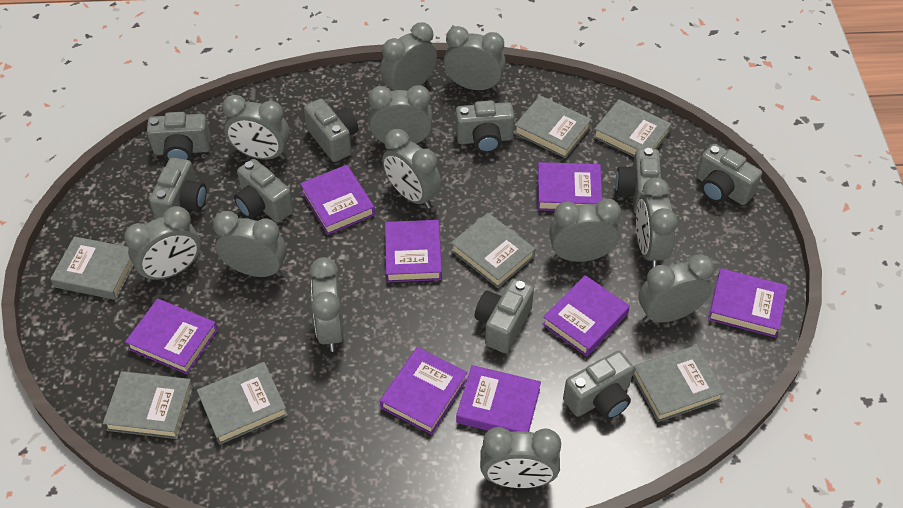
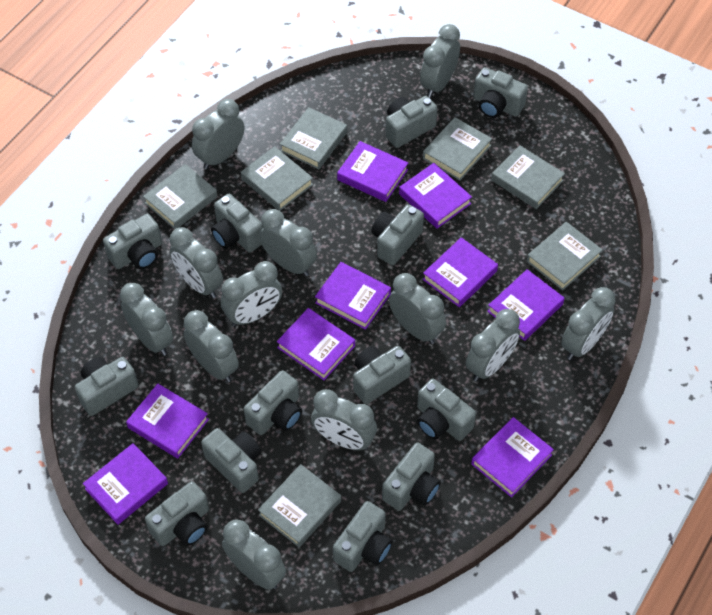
grey camera: [147,112,211,161] [149,158,207,219] [234,159,294,223] [304,99,358,162] [456,100,515,153] [475,278,534,353] [563,351,634,420] [615,148,661,214] [696,144,762,205] = 9 -> [75,357,139,416] [103,214,162,269] [145,481,209,546] [201,428,261,493] [211,194,263,253] [244,370,302,435] [333,501,393,572] [353,346,411,404] [372,204,424,265] [382,442,441,511] [386,96,438,148] [417,378,476,441] [473,67,528,118] = 13
purple book: [125,299,218,374] [300,165,375,235] [380,347,467,435] [385,220,442,283] [456,365,541,432] [537,162,602,211] [542,275,630,357] [708,268,788,338] = 8 -> [83,443,168,525] [126,384,209,459] [277,308,355,380] [315,262,391,330] [337,141,408,202] [399,163,472,228] [423,237,498,307] [471,417,554,498] [487,269,565,341] = 9

